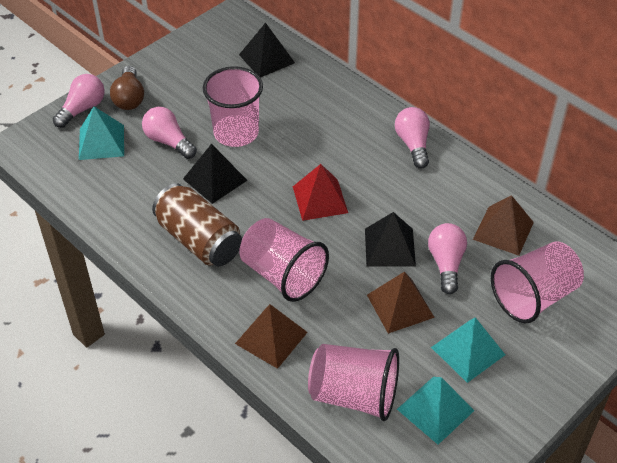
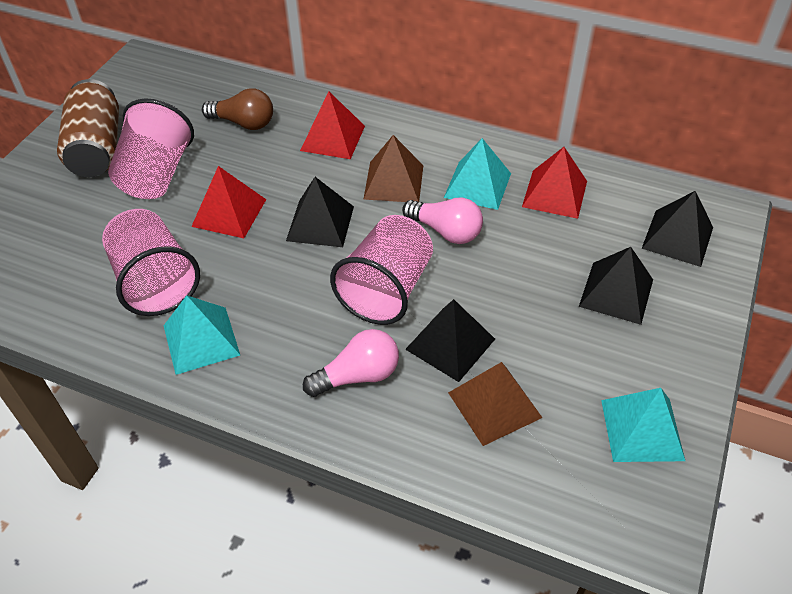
black pyramid: [183,144,247,204] [239,22,295,78] [365,212,416,267] = 3 -> [286,177,354,247] [405,299,495,382] [579,247,653,325] [641,191,713,267] = 4
brown pyramid: [235,304,308,369] [367,272,435,334] [473,195,534,256] = 3 -> [364,135,423,202] [448,362,543,446] = 2
pink cup: [203,66,263,147] [239,218,329,302] [308,344,399,421] [491,241,584,323] = 4 -> [102,209,200,316] [108,98,194,199] [330,215,433,325] = 3
pink light bulb: [53,74,105,128] [142,107,197,159] [395,107,430,169] [428,223,467,294] = 4 -> [303,329,399,397] [402,197,483,244] = 2
red pyramid: [293,164,348,221] = 1 -> [191,166,267,238] [300,91,365,159] [522,147,587,219] = 3

